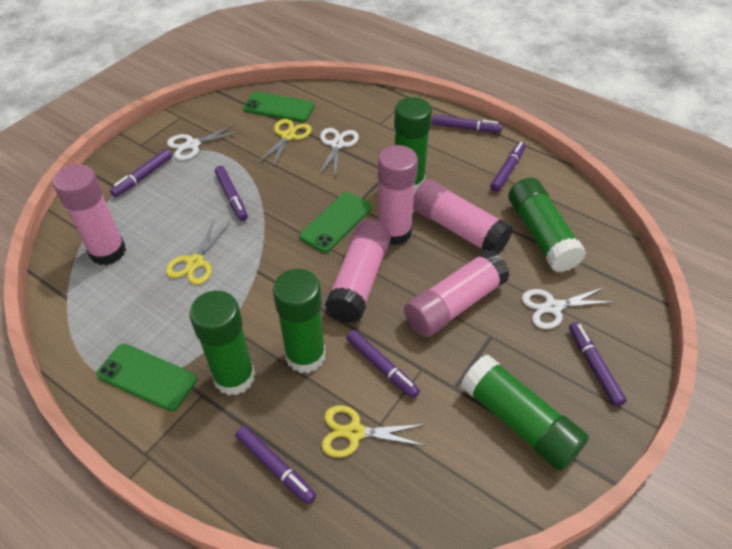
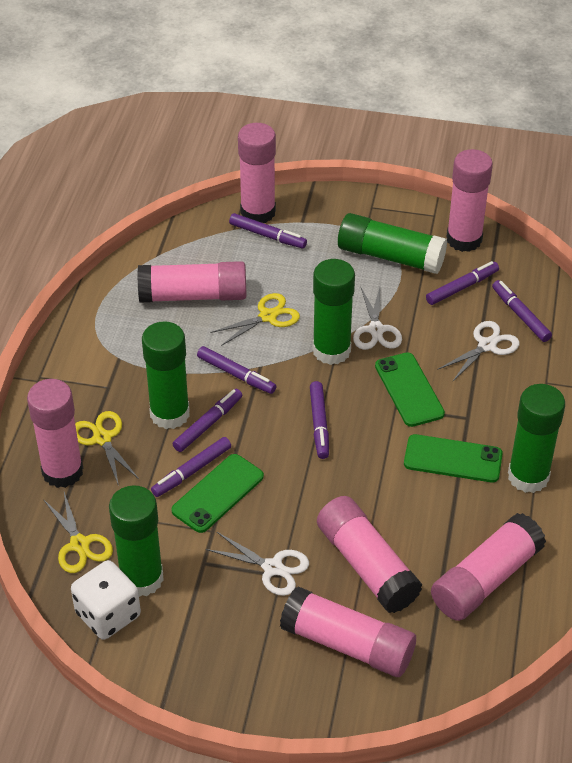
pink glue stick: [53,164,126,265] [325,219,391,323] [378,145,418,246] [404,250,510,337] [413,179,513,254] = 5 -> [27,379,83,488] [137,261,246,303] [238,123,276,223] [280,586,416,677] [317,496,422,613] [431,513,546,621] [446,149,493,252] = 7
white dice: none = 0 -> [71,560,141,640] = 1

